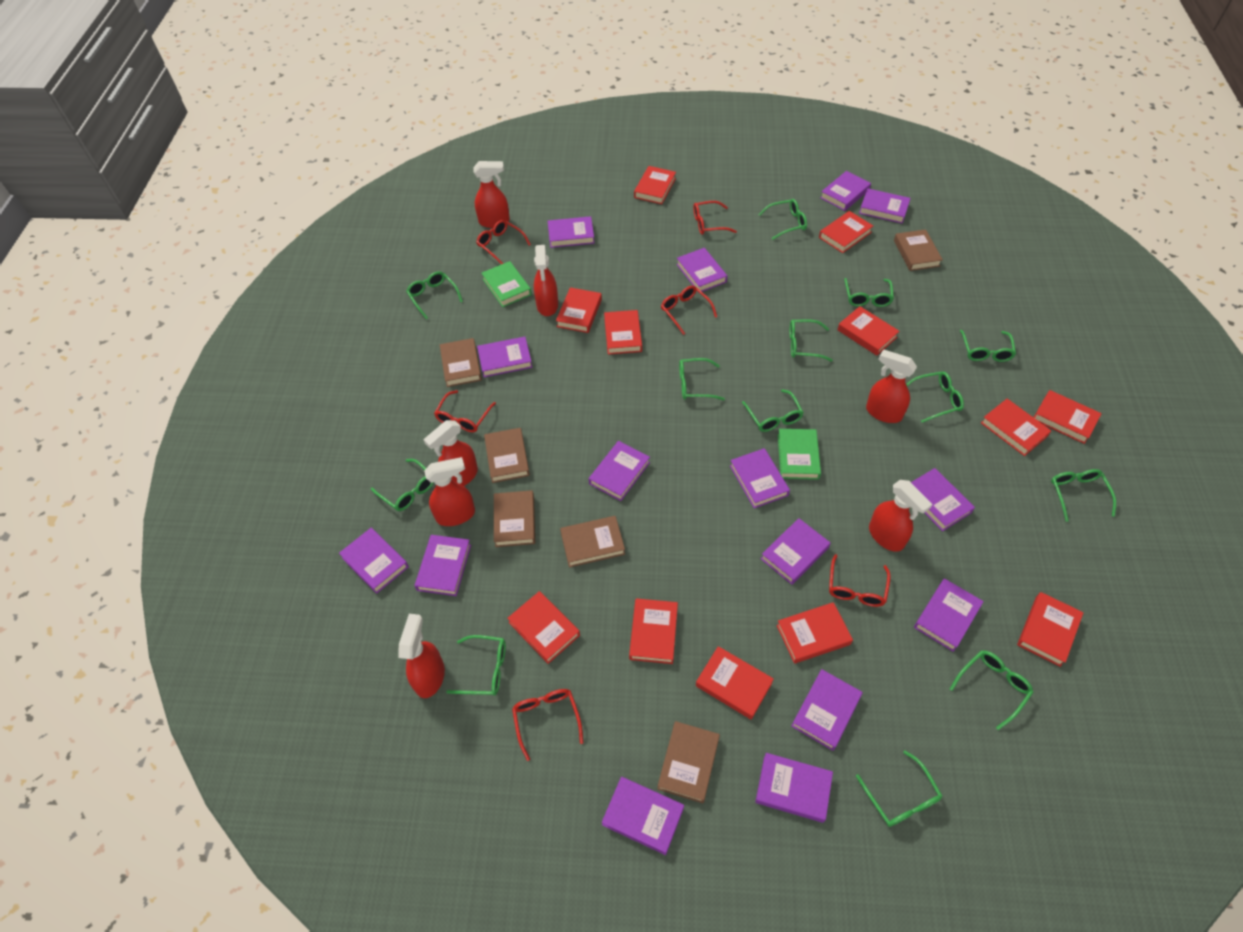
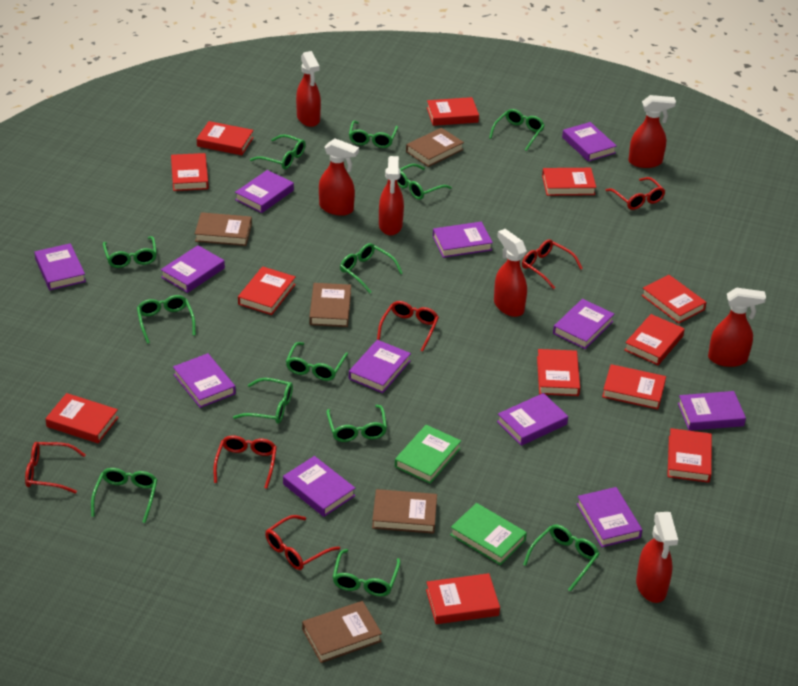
brown book: [440,338,482,387] [484,428,530,483] [494,490,535,547] [560,516,625,568] [657,721,720,803] [894,229,943,271] = 6 -> [195,212,252,246] [302,601,382,663] [309,283,351,327] [372,489,437,534] [406,128,464,167] = 5
purple book: [339,528,409,594] [415,535,471,596] [477,337,532,377] [548,216,594,248] [589,441,650,501] [602,777,684,855] [677,248,727,293] [730,448,790,508] [755,753,833,823] [761,518,831,585] [792,669,863,751] [820,171,871,211] [859,188,911,224] [911,468,975,531] [914,578,984,652] = 15 -> [34,243,86,290] [161,245,225,293] [173,353,236,408] [235,170,294,213] [283,456,355,517] [349,340,411,393] [433,222,493,258] [497,393,568,446] [553,299,614,349] [562,122,617,162] [577,487,642,547] [678,391,746,431] = 12

